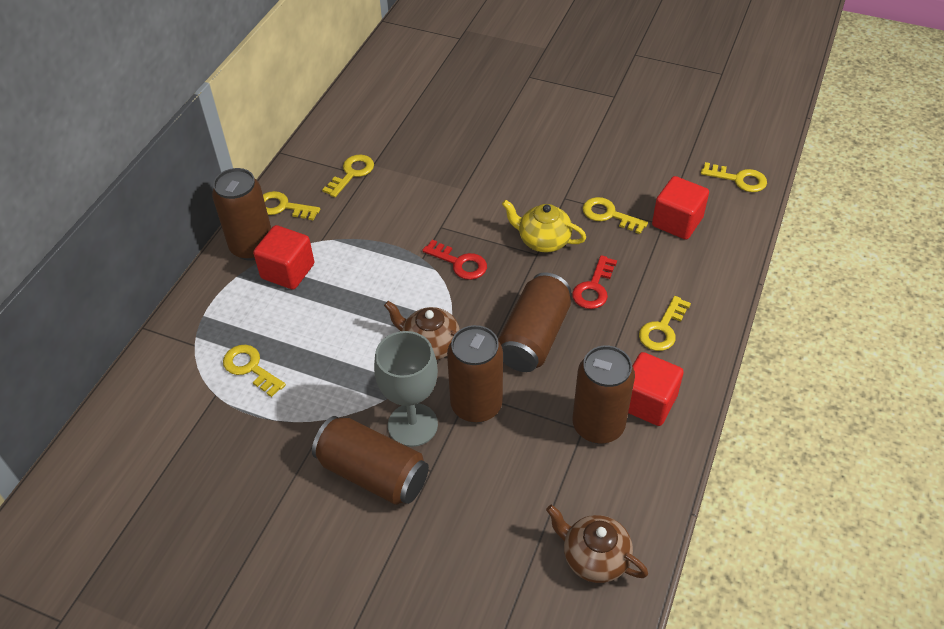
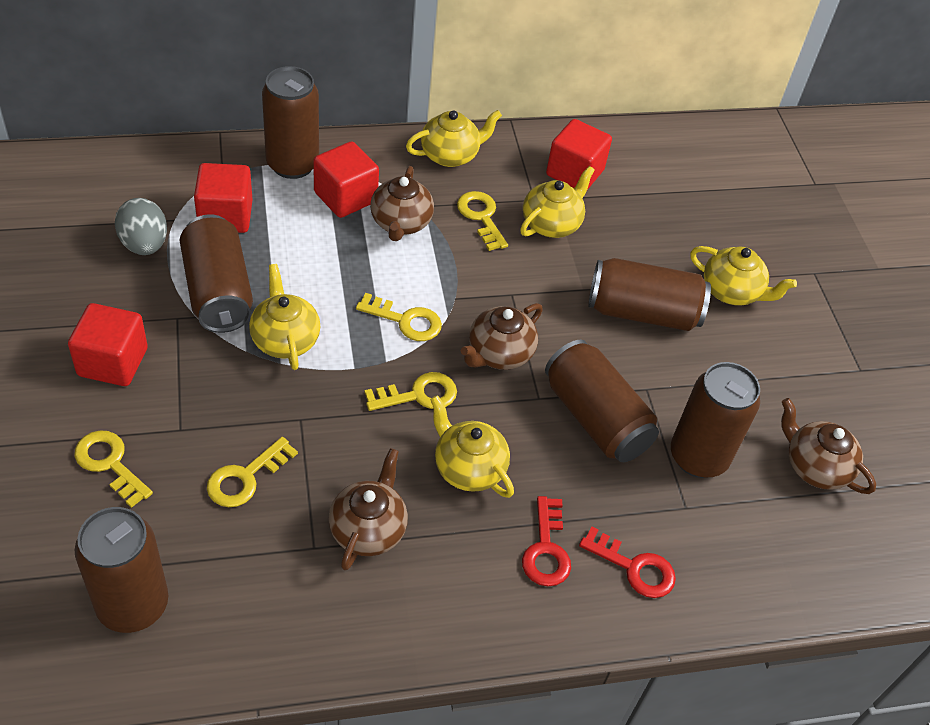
brown can: [212,168,271,260] [312,416,429,505] [447,325,503,423] [498,272,571,372] [572,346,635,444] = 5 -> [75,507,168,633] [180,214,253,333] [262,66,319,179] [545,340,659,462] [588,258,711,331] [671,362,760,478] = 6
brown teapot: [384,301,460,360] [546,505,648,583] = 2 -> [329,448,408,571] [370,166,434,241] [461,303,543,370] [781,398,876,494] = 4
grey egg: none = 0 -> [115,198,167,255] = 1
grey goblet: [374,331,438,447] = 1 -> none = 0
red cube: [253,225,314,289] [628,352,684,426] [652,176,709,240] = 3 -> [68,303,148,386] [194,163,252,233] [313,141,379,218] [546,119,612,190] = 4
yellow key: [223,345,286,397] [263,191,320,221] [322,155,374,197] [583,197,648,234] [639,296,691,351] [701,162,767,192] = 6 -> [74,430,153,508] [207,437,298,507] [356,293,442,341] [364,372,457,411] [457,191,508,251] = 5
yellow teapot: [502,200,586,252] = 1 -> [249,264,321,370] [406,110,502,167] [430,395,514,498] [520,166,595,238] [690,246,797,306] = 5

